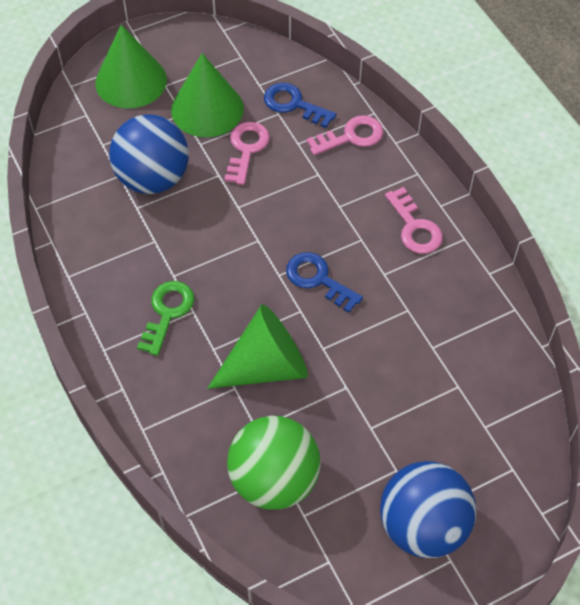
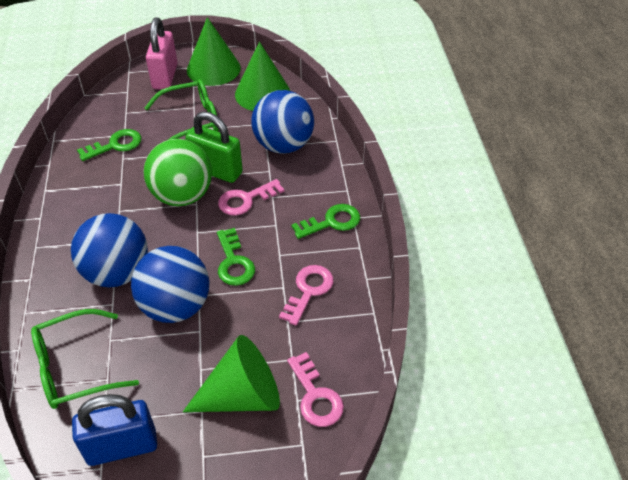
blue ball: [109,114,189,194] [380,461,476,558] = 2 -> [71,213,148,287] [131,246,209,323] [251,90,314,154] = 3
blue key: [264,83,336,128] [286,252,363,313] = 2 -> none = 0
blue padlock: none = 0 -> [72,394,157,466] = 1
green glasses: none = 0 -> [31,309,139,409] [145,79,219,140] = 2
green key: [137,281,195,356] = 1 -> [77,129,141,161] [217,228,255,286] [291,204,360,239] = 3
green padlock: none = 0 -> [185,112,243,183] = 1
pink padlock: none = 0 -> [146,17,177,89] = 1

